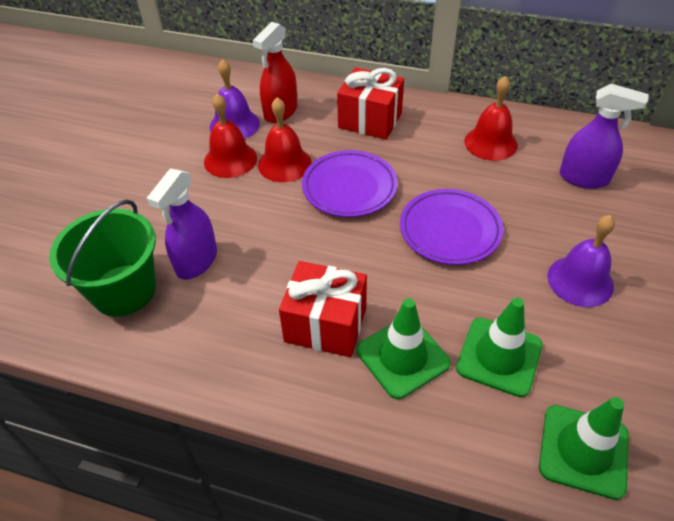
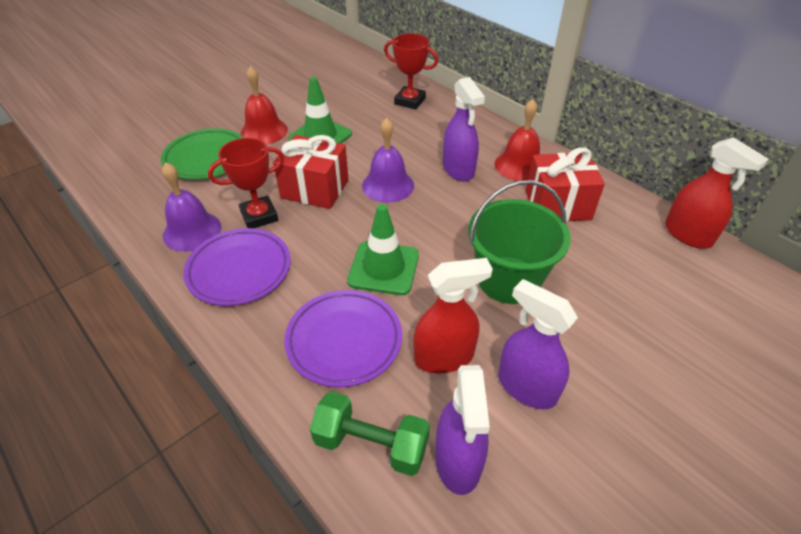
green dumbbell: none = 0 -> [310,392,430,476] = 1
green plate: none = 0 -> [161,128,244,180] = 1
green traffic cone: [357,298,451,399] [456,298,542,397] [539,397,629,500] = 3 -> [288,77,352,143] [347,204,419,295] = 2
purple spray bottle: [147,168,217,280] [560,84,649,189] = 2 -> [435,365,490,495] [443,77,485,182] [498,279,578,409] = 3
red bell: [204,94,257,178] [258,97,312,182] [464,76,518,161] = 3 -> [241,66,288,144] [494,99,540,181] = 2
red spray bottle: [253,22,298,123] = 1 -> [413,258,493,373] [665,137,769,249] = 2
red trophy: none = 0 -> [208,138,284,228] [384,33,438,109] = 2

